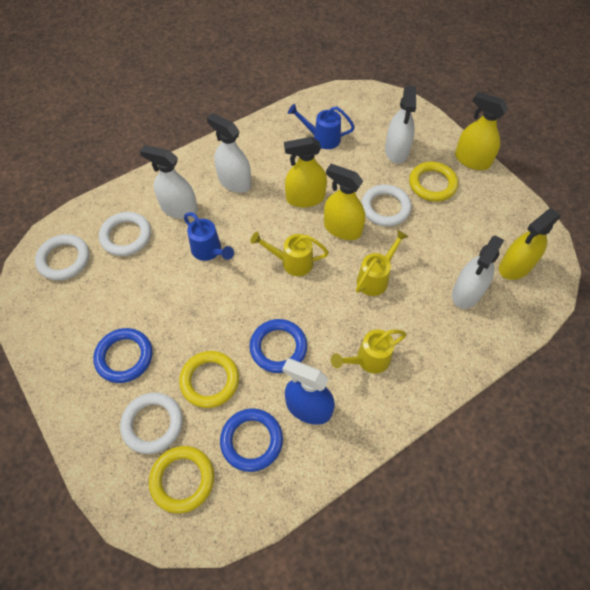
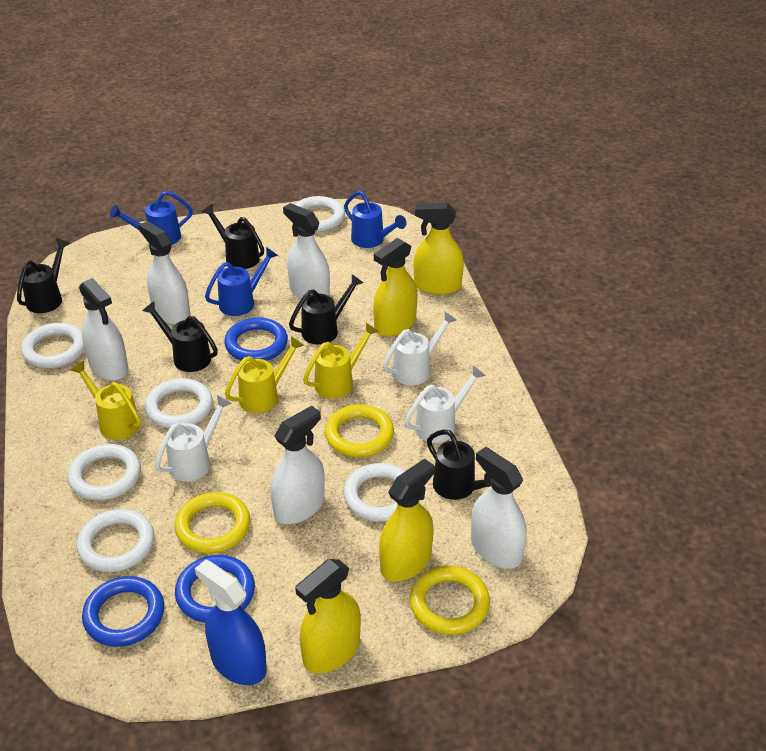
black watering can: none = 0 -> [17,238,70,313] [143,301,218,372] [202,204,264,269] [289,274,363,345] [427,429,492,500] = 5
blue watering can: [184,212,234,261] [288,104,355,149] = 2 -> [110,191,193,245] [205,247,278,316] [344,191,406,248] = 3
white ring: [35,234,89,281] [99,212,151,256] [120,392,183,454] [361,184,411,227] = 4 -> [21,323,85,368] [68,444,141,501] [77,509,154,572] [145,378,213,429] [295,196,345,232] [344,463,405,522] = 6
white spray bottle: [140,145,198,219] [207,113,252,193] [385,86,416,164] [452,236,504,309] = 4 -> [79,278,128,381] [139,221,190,325] [271,406,325,524] [283,203,330,300] [471,447,527,569] = 5
white watering can: none = 0 -> [155,395,231,482] [383,312,456,385] [405,366,486,443] = 3

